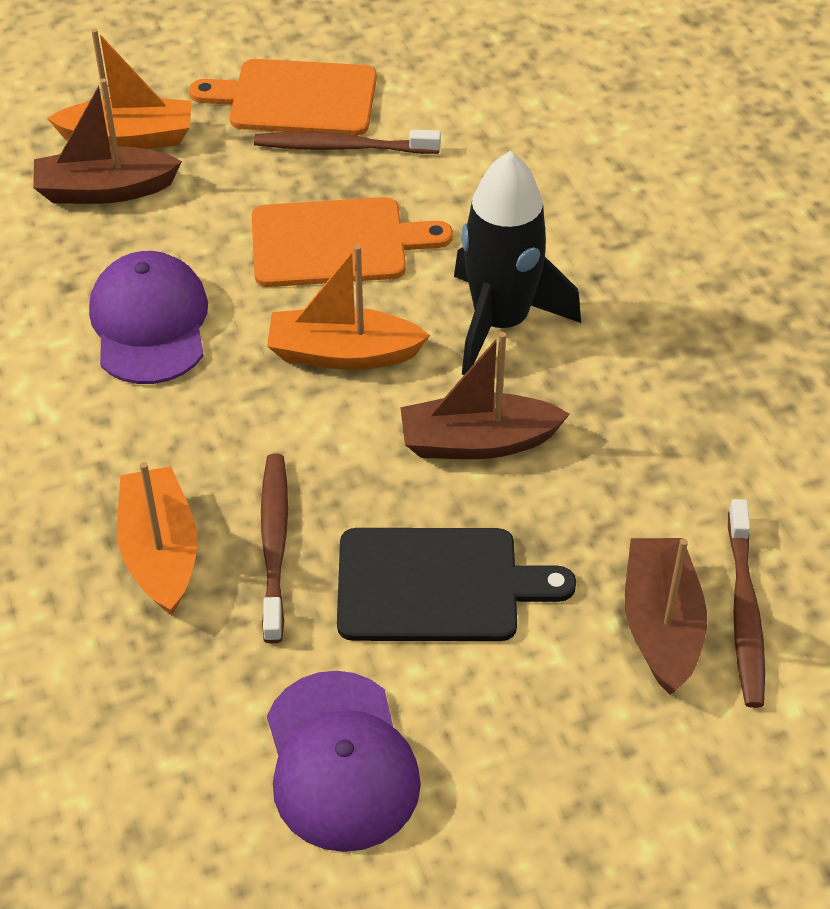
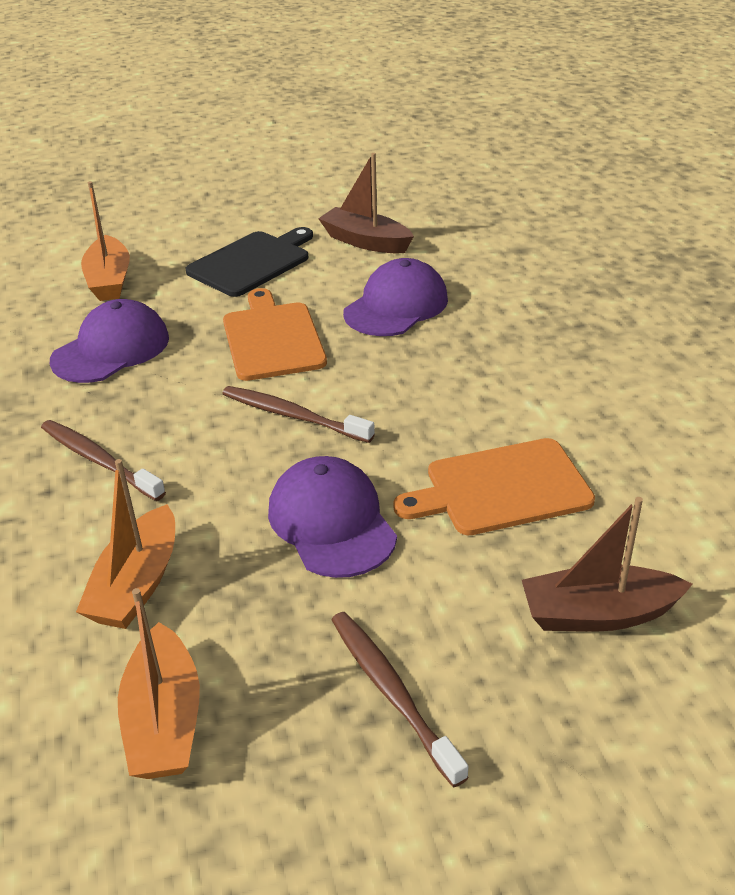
black rocket: [454,151,581,375] = 1 -> none = 0
brown boat: [33,79,182,204] [400,332,570,459] [625,538,707,695] = 3 -> [318,153,414,253] [522,497,692,632] = 2
purple cap: [89,251,208,384] [267,671,421,852] = 2 -> [50,299,169,383] [268,456,397,578] [343,258,448,336] = 3

